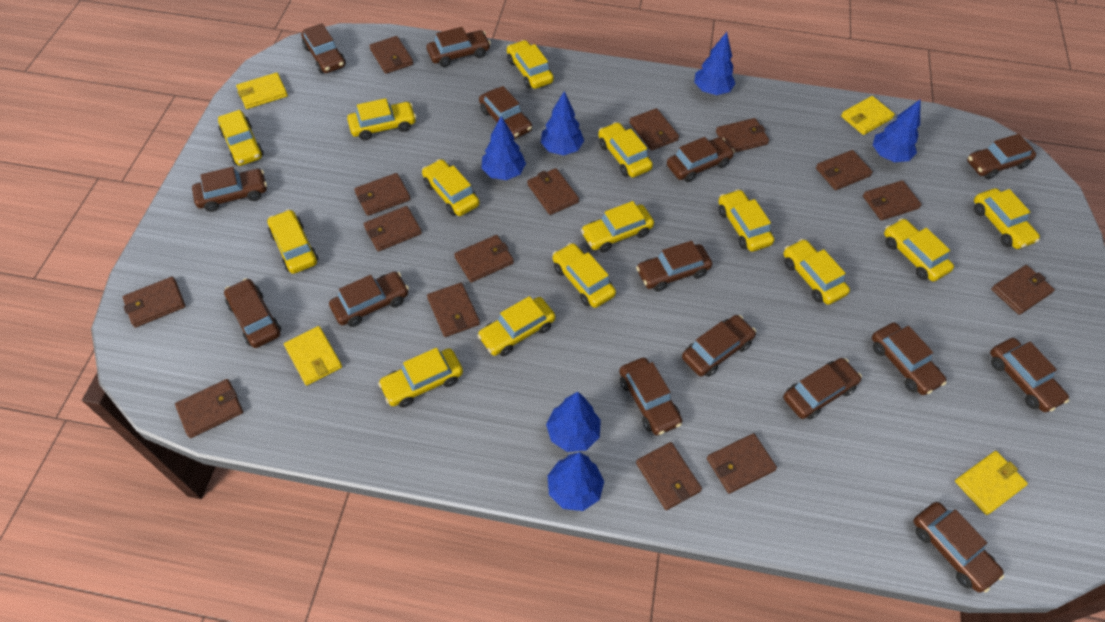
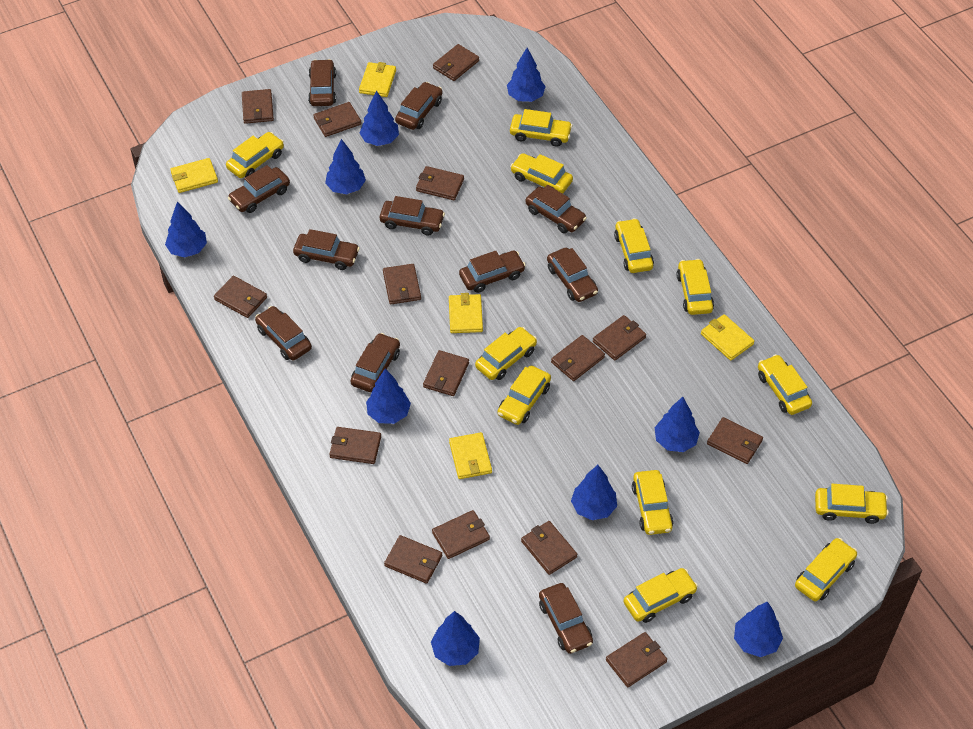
blue tree: [481,116,526,180] [541,91,584,155] [546,392,601,452] [548,452,604,511] [694,32,736,95] [873,100,920,162] = 6 -> [165,202,207,257] [325,139,366,194] [359,90,399,146] [366,369,411,424] [431,611,480,666] [507,48,546,102] [571,465,617,520] [654,397,700,452] [734,601,783,657] = 9
brown car: [192,167,267,212] [224,278,281,348] [301,23,346,73] [329,271,409,327] [427,27,491,67] [479,86,532,139] [619,358,682,435] [636,241,712,292] [667,137,735,182] [682,315,756,377] [783,358,862,420] [872,322,947,395] [913,502,1004,593] [967,134,1036,179] [990,338,1069,412] = 15 -> [228,165,290,213] [255,306,312,360] [293,229,360,270] [308,59,336,106] [350,333,400,392] [380,196,445,236] [395,82,442,130] [459,251,526,293] [526,185,587,233] [539,583,593,654] [547,248,598,302] = 11
yellow car: [218,110,264,166] [267,209,318,274] [347,98,416,140] [378,348,463,408] [422,159,480,216] [477,296,555,356] [507,40,554,89] [553,243,616,308] [581,201,654,253] [598,122,653,178] [718,189,774,252] [784,239,850,305] [884,218,954,282] [974,188,1040,249] = 14 -> [226,132,284,178] [475,327,537,380] [498,366,551,425] [510,109,572,147] [510,153,573,194] [614,218,654,273] [623,568,698,623] [632,470,674,535] [676,259,714,315] [758,354,812,415] [795,538,857,601] [815,484,889,524] = 12
yellow wallet: [236,73,288,109] [284,326,342,386] [841,96,895,135] [955,451,1028,515] = 4 -> [170,158,218,193] [359,62,396,97] [449,293,483,333] [449,432,492,479] [701,314,754,361] = 5

